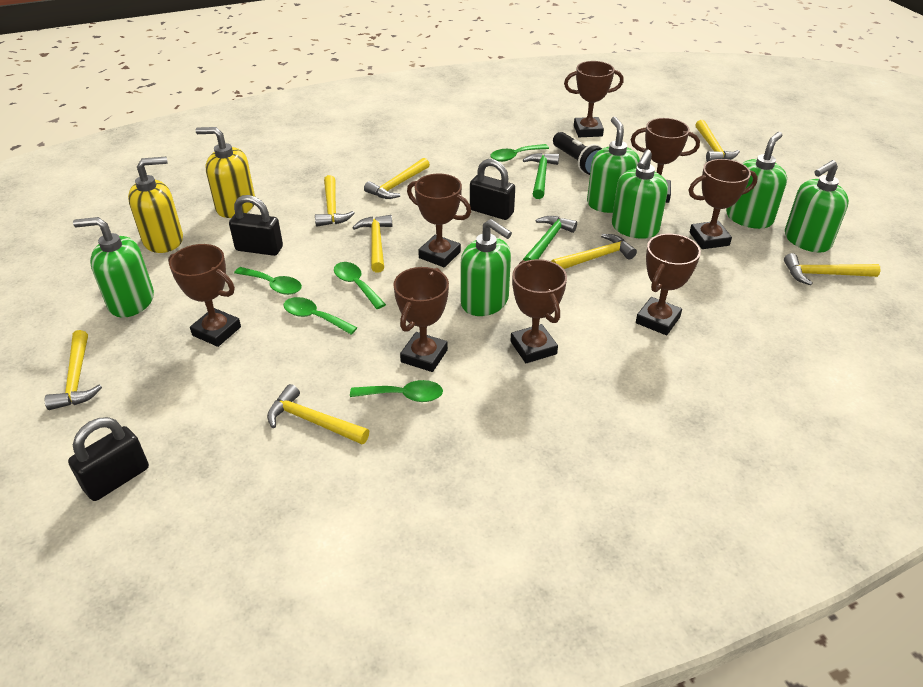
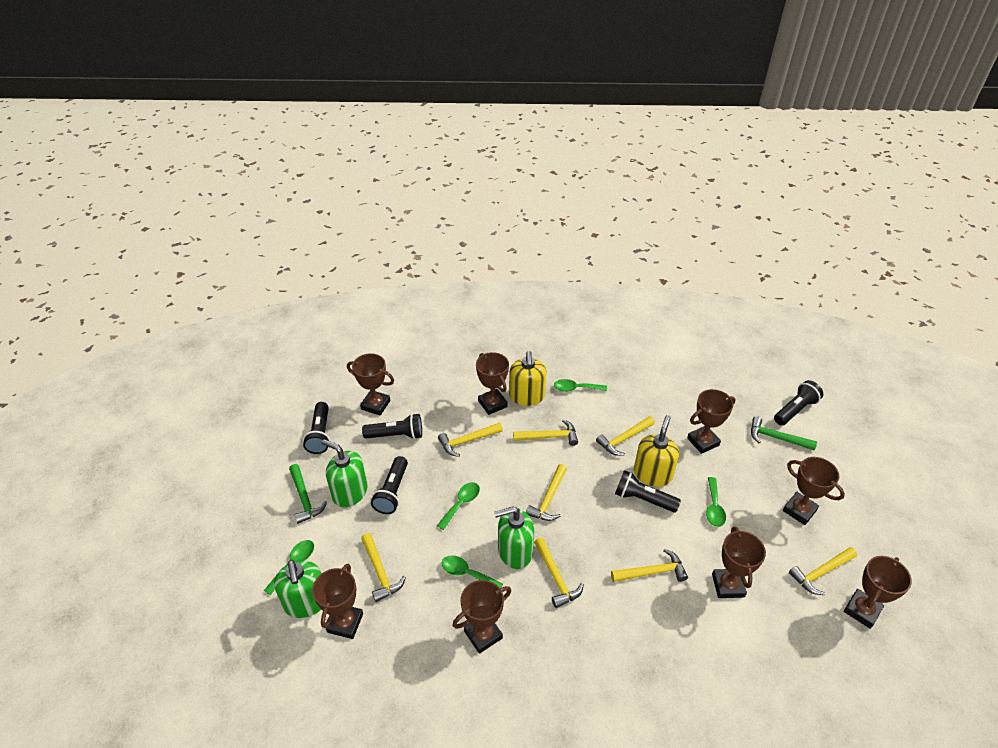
black flashlight: [553,132,602,175] = 1 -> [303,402,330,454] [362,414,422,439] [371,456,408,514] [615,470,681,512] [774,380,823,425] = 5
black padlock: [68,417,149,501] [229,195,283,256] [470,159,515,220] = 3 -> none = 0
green soap dispenser: [73,217,154,318] [461,219,512,316] [587,117,640,213] [612,150,668,239] [726,132,787,229] [785,160,849,253] = 6 -> [274,560,322,618] [322,439,368,507] [494,506,534,569] = 3

